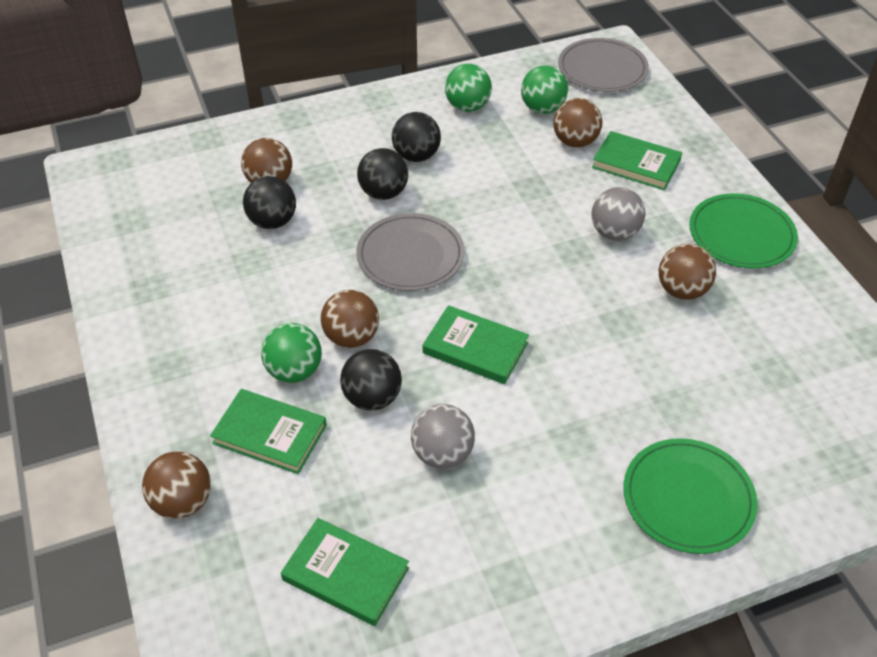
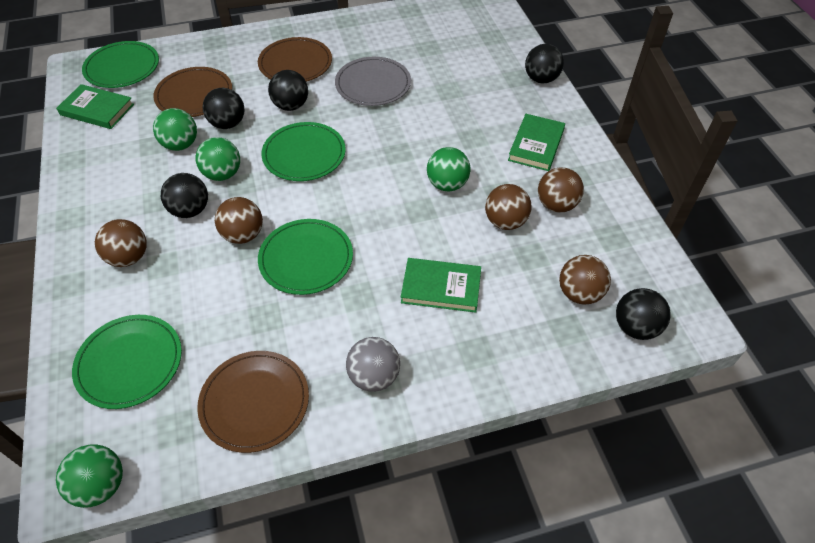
black ball: [243,176,296,229] [340,349,402,410] [357,148,408,200] [392,112,441,162] = 4 -> [161,173,208,218] [203,88,245,129] [268,70,308,111] [525,44,564,83] [616,288,671,340] = 5
brown plate: none = 0 -> [153,67,232,117] [197,351,309,453] [258,37,332,82] = 3
green ball: [261,323,322,383] [445,64,492,112] [521,66,568,114] = 3 -> [56,444,123,508] [153,108,197,151] [195,137,240,181] [427,147,471,191] = 4
green book: [210,389,327,474] [281,518,409,626] [423,305,529,384] [592,131,682,190] = 4 -> [56,84,134,129] [401,258,481,313] [508,114,565,171] = 3
green plate: [623,438,758,554] [689,193,798,268] = 2 -> [72,315,182,409] [82,41,159,88] [258,219,353,295] [261,122,346,181] = 4
grey ball: [411,404,475,469] [591,187,645,241] = 2 -> [346,337,400,392] = 1
grey plate: [356,213,465,291] [558,38,649,92] = 2 -> [335,57,411,106] = 1

